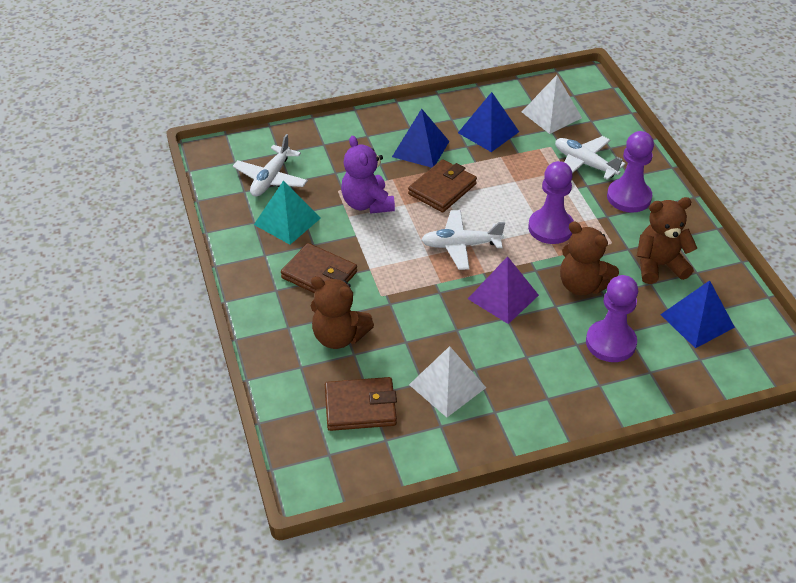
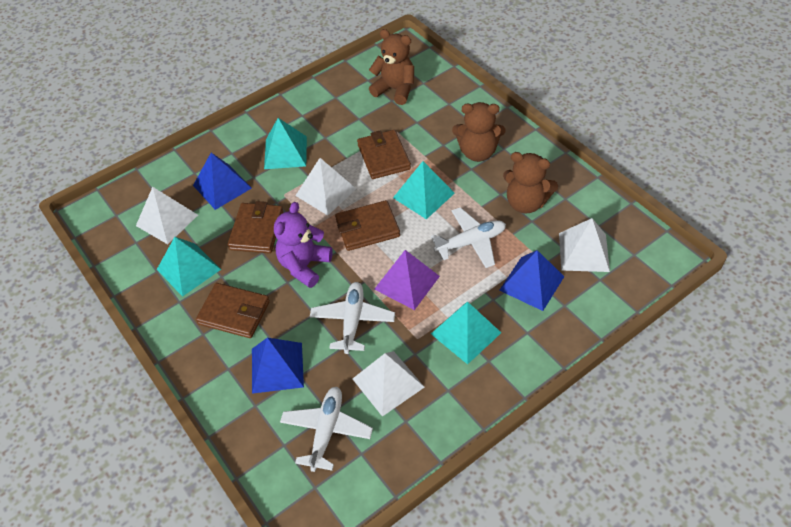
brown wallet: [281,243,357,293] [325,377,397,431] [408,159,477,213] = 3 -> [196,283,270,338] [228,201,283,253] [335,200,400,251] [357,130,411,179] = 4
purple pawn: [528,161,574,244] [586,275,638,362] [607,131,654,213] = 3 -> none = 0
turquoise pyramid: [254,181,321,245] = 1 -> [157,237,221,297] [264,118,307,169] [393,161,455,219] [431,302,501,365] = 4
white pyramid: [409,346,486,417] [522,75,582,134] = 2 -> [136,187,198,244] [295,158,356,216] [353,351,425,417] [559,218,610,272] = 4

